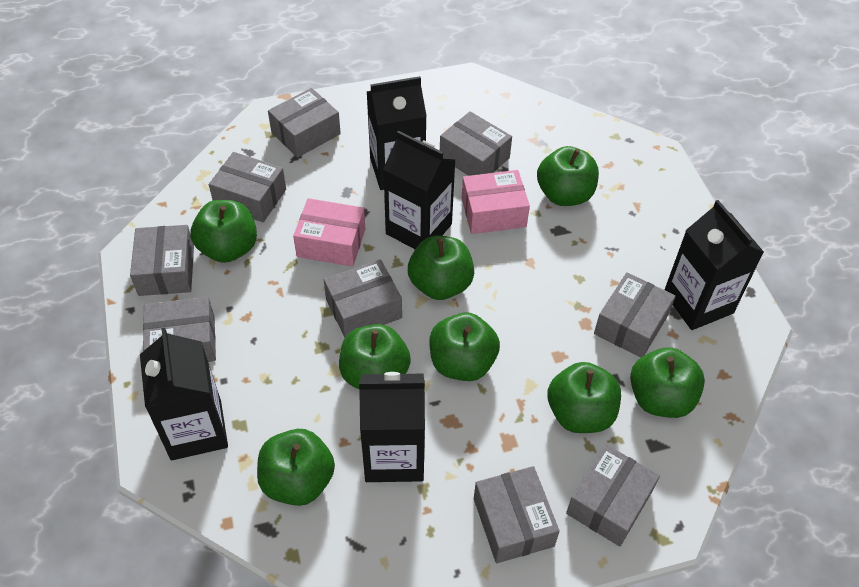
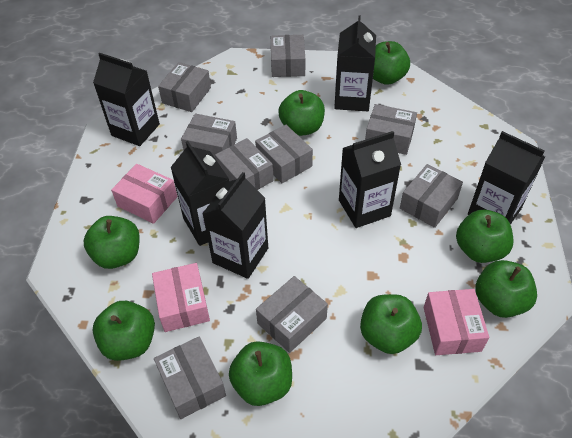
black carton: [140,328,228,460] [359,372,425,482] [366,76,427,190] [383,131,456,249] [664,200,764,330] = 5 -> [93,53,160,146] [171,141,229,246] [202,172,268,279] [334,16,376,111] [339,131,401,228] [468,131,545,225] = 6
pink box: [293,198,365,267] [462,170,530,234] = 2 -> [111,164,178,224] [152,263,210,332] [424,289,489,355] = 3

